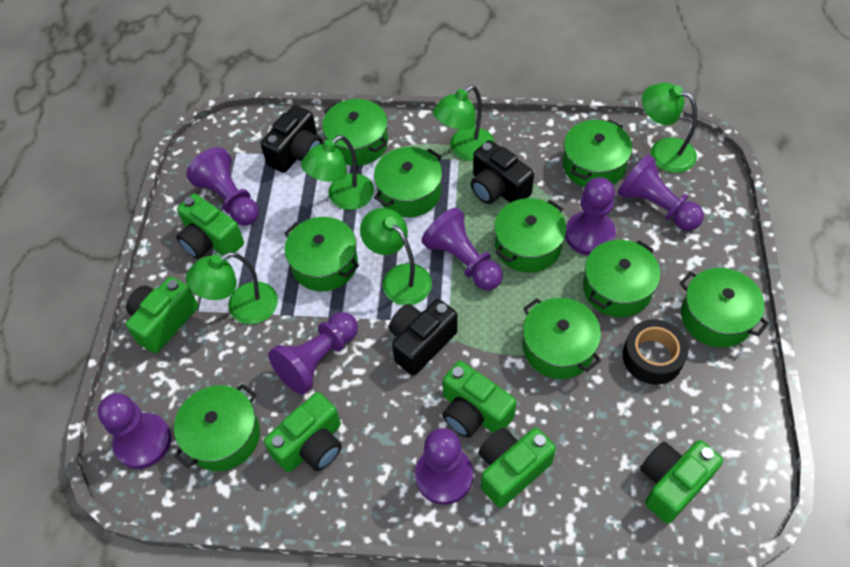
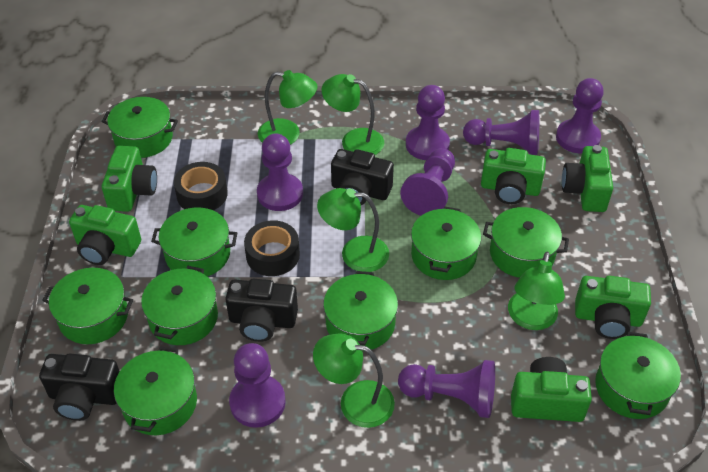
black tape: [623,319,689,385] = 1 -> [174,162,228,210] [244,220,300,276] = 2

